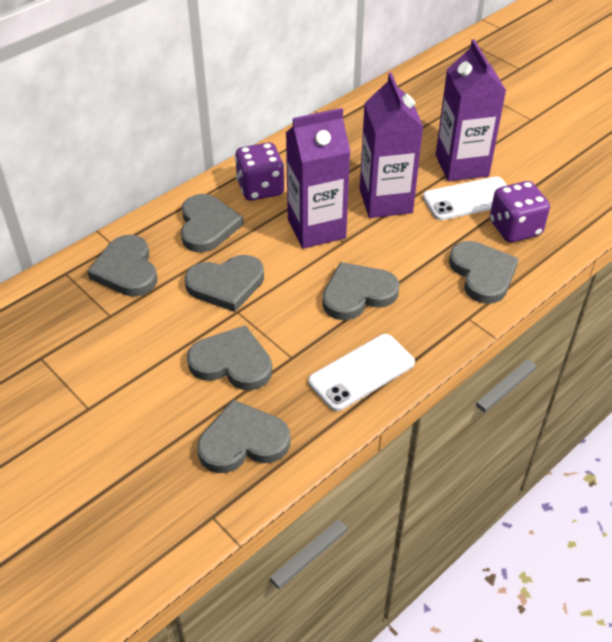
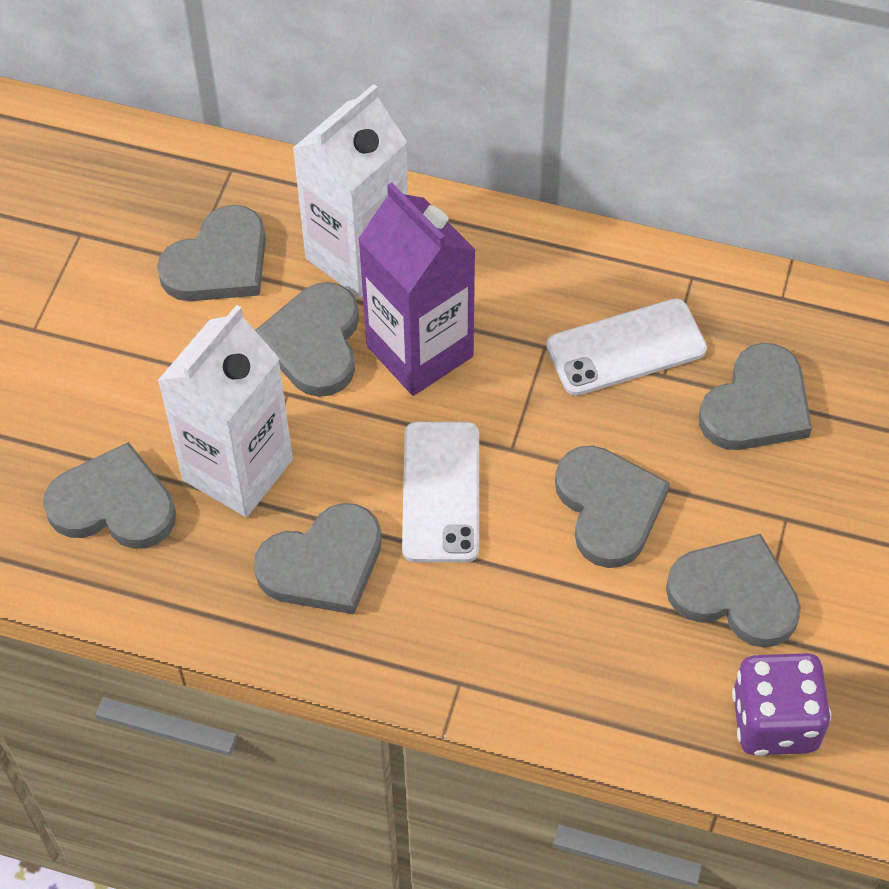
purple carton: [286,108,351,249] [360,73,423,218] [436,39,506,181] = 3 -> [358,182,476,396] = 1
purple dice: [235,142,285,201] [490,181,550,242] = 2 -> [732,653,831,756] = 1
white carton: none = 0 -> [157,305,293,517] [292,84,408,298] = 2

